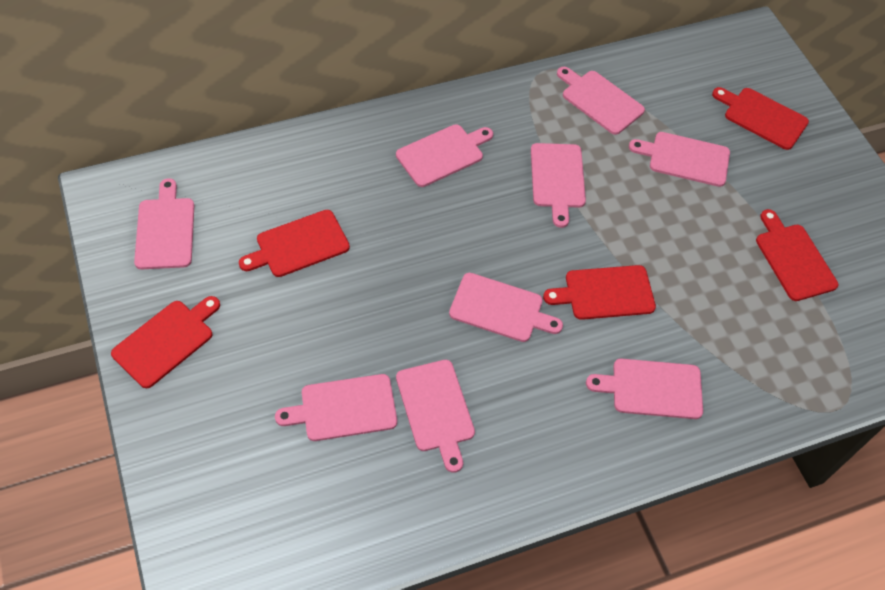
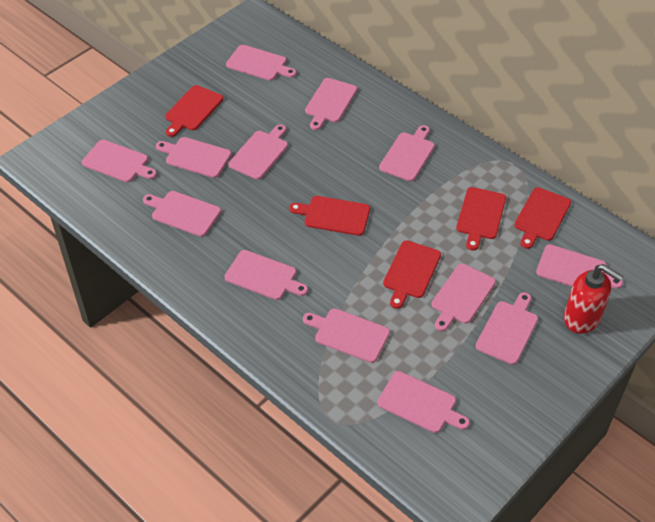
pink cutting board: [134,178,194,269] [275,374,397,441] [396,124,493,187] [396,360,475,473] [449,273,563,342] [531,143,586,228] [557,67,645,135] [586,358,703,419] [629,132,730,187] = 9 -> [82,140,157,182] [143,191,221,237] [156,137,232,178] [224,250,308,300] [226,45,296,81] [228,124,288,179] [303,308,390,363] [305,78,357,130] [377,371,470,433] [379,125,435,181] [431,264,496,331] [476,292,538,365] [536,244,623,289] = 13
red soap dispenser: none = 0 -> [564,264,623,334] = 1

